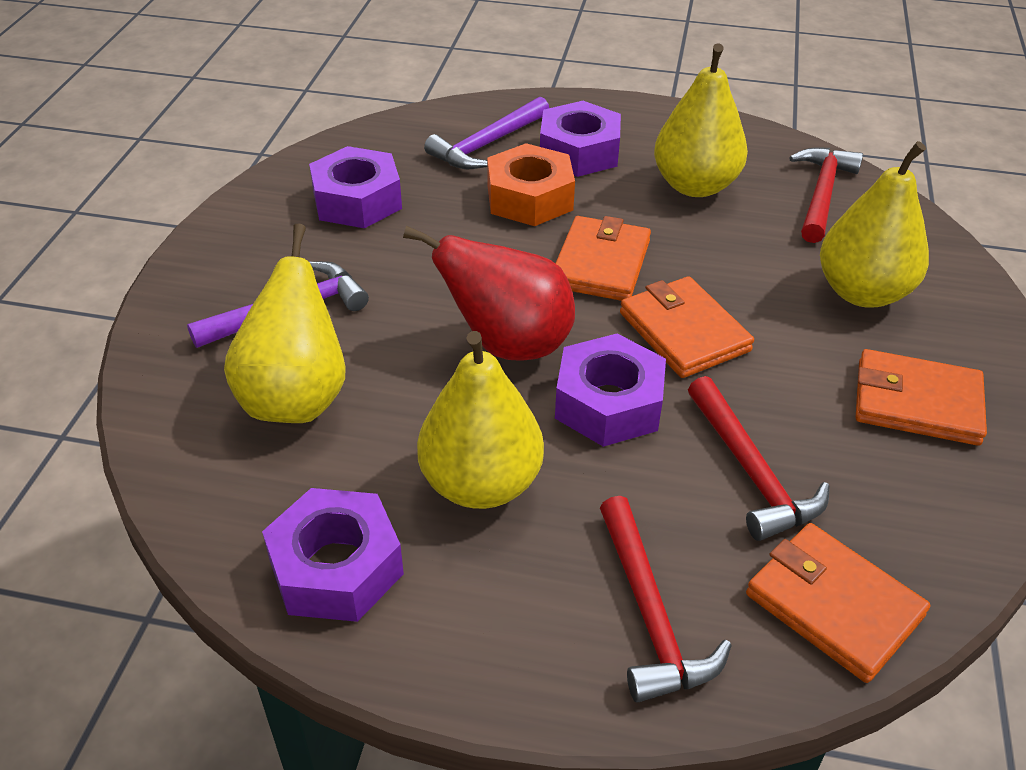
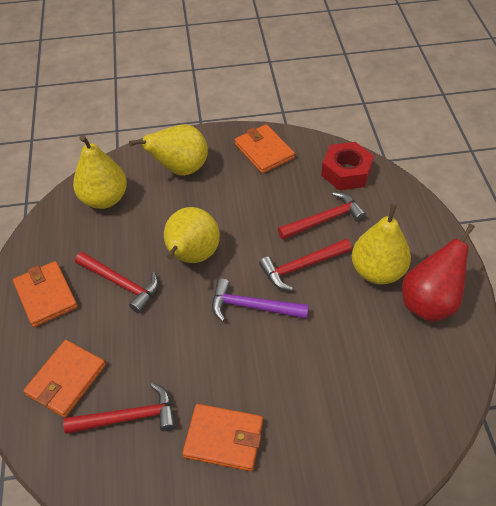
orange nut: [487,143,575,226] = 1 -> none = 0
purple hammer: [187,261,369,348] [424,97,549,169] = 2 -> [212,278,309,322] = 1
purple nut: [262,488,404,622] [309,146,402,228] [540,101,621,177] [555,334,666,447] = 4 -> none = 0
red hammer: [600,496,732,703] [688,376,830,541] [789,148,863,243] = 3 -> [63,383,176,434] [75,252,159,313] [259,239,352,291] [278,192,366,240] = 4
red nut: none = 0 -> [321,142,374,190] = 1

